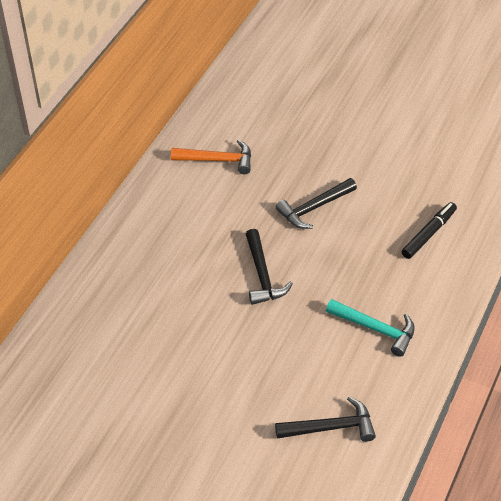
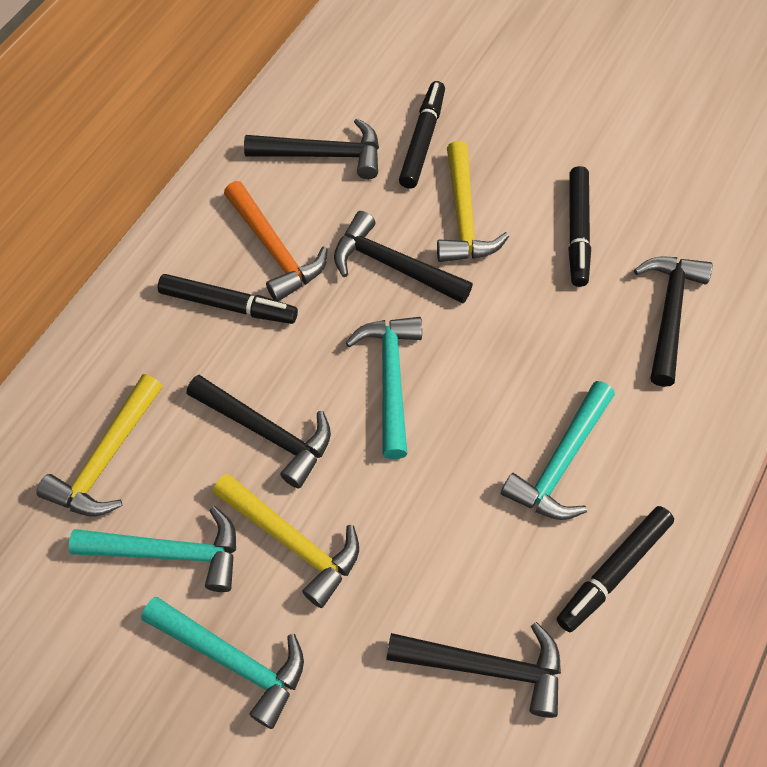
black hammer: [246,229,293,305] [275,397,376,442] [276,178,357,229] = 3 -> [187,375,331,488] [244,118,379,179] [334,211,473,304] [386,622,561,718] [634,257,713,387] = 5
black marker: [402,202,457,259] = 1 -> [158,274,298,324] [399,81,445,189] [557,506,674,632] [568,166,591,287] = 4
turquoise hammer: [326,299,415,357] = 1 -> [69,506,236,592] [141,597,304,729] [346,317,422,459] [501,381,615,520] = 4
yellow hammer: none = 0 -> [37,374,163,516] [213,474,359,608] [437,141,509,262] = 3

